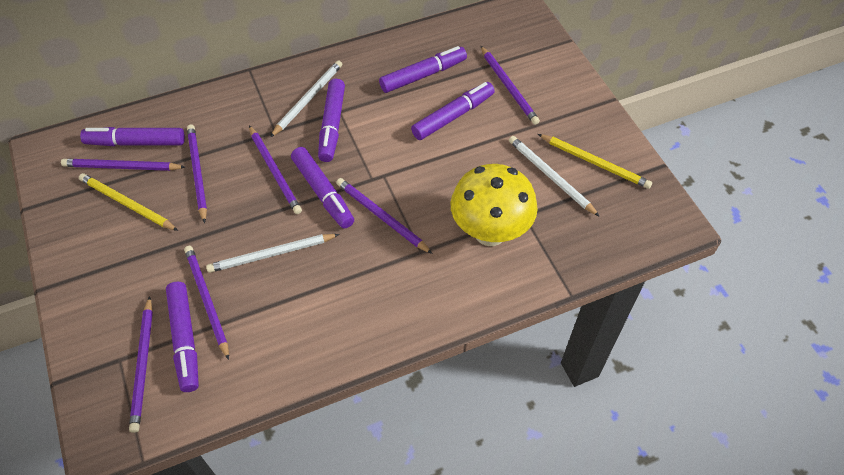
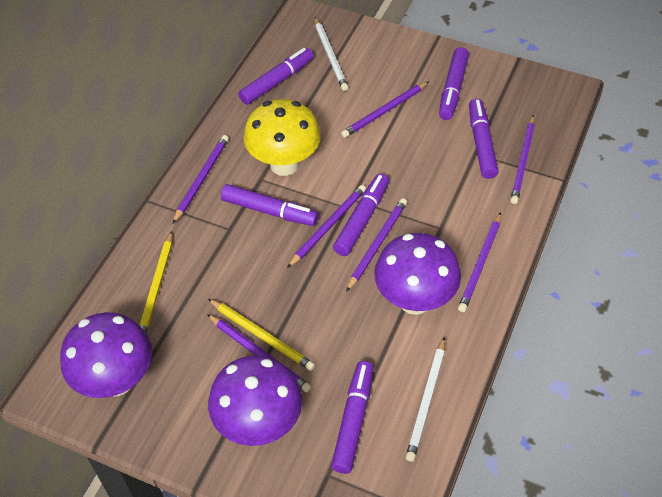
purple mushroom: none = 0 -> [60,312,152,398] [208,355,302,446] [374,233,461,315] = 3
white pencil: [206,234,339,273] [270,60,342,137] [509,136,600,217] = 3 -> [315,18,348,91] [406,337,445,462] = 2

